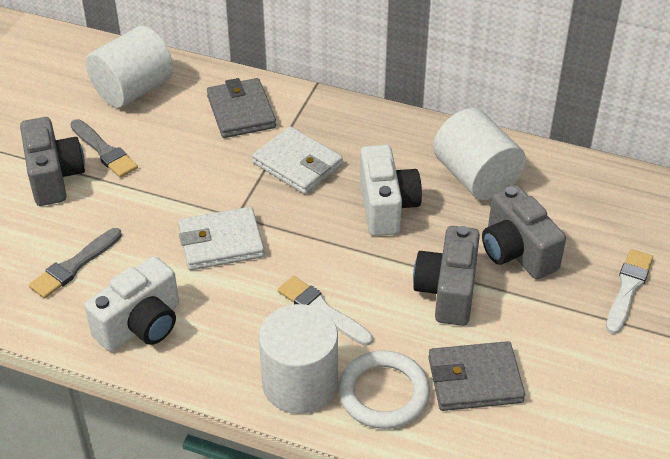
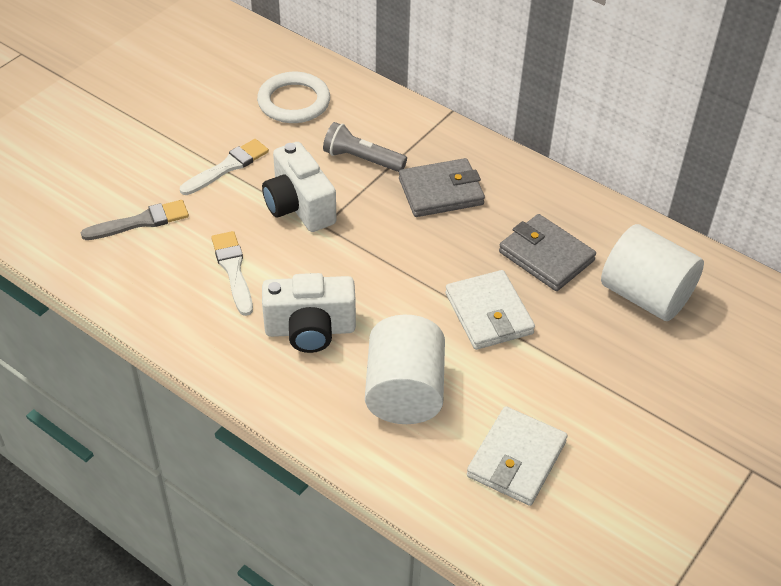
grey brush: [29,228,122,299] [71,119,138,178] = 2 -> [81,200,189,240] = 1
grey camera: [20,117,85,206] [413,226,480,326] [482,185,566,279] = 3 -> none = 0
grey flashlight: none = 0 -> [323,122,407,172] = 1
white cylinder: [86,26,173,108] [259,304,338,414] [433,108,526,200] = 3 -> [365,315,445,424] [601,224,704,321] = 2

